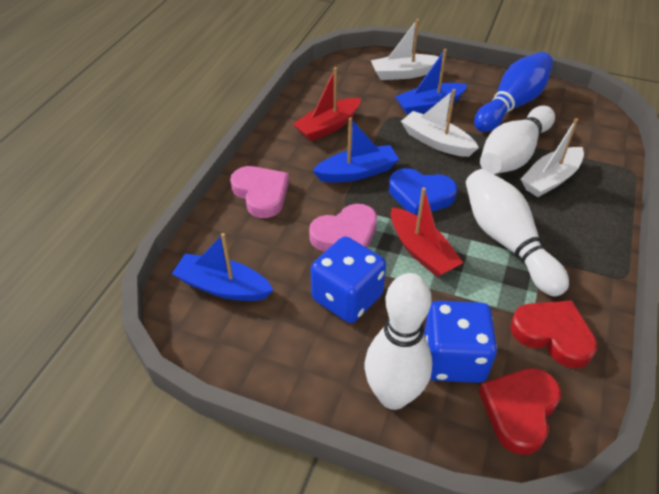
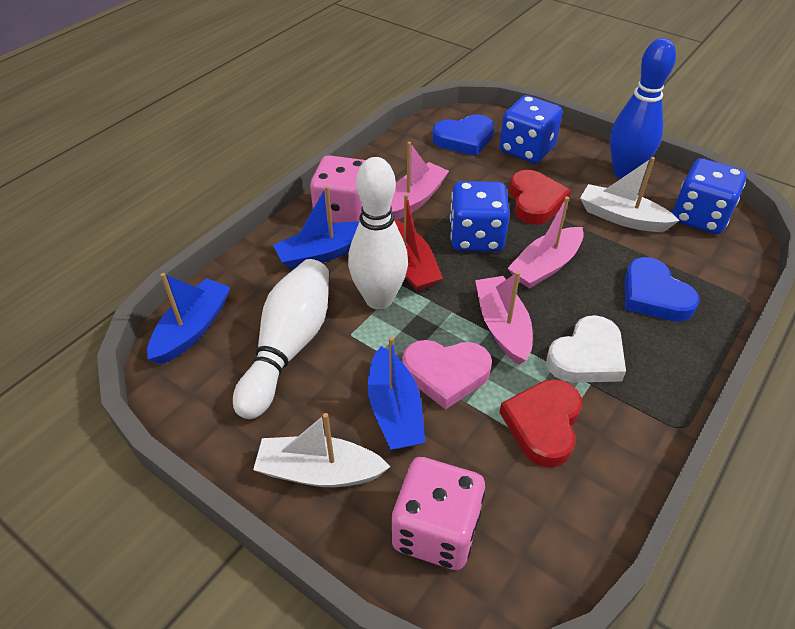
blue dice: [311,237,386,323] [424,301,497,383] = 2 -> [450,181,510,252] [499,95,563,163] [672,158,747,234] = 3
blue heart: [389,168,457,216] = 1 -> [432,114,494,156] [624,257,700,322] = 2
pink boat: none = 0 -> [391,142,449,220] [475,271,533,365] [507,196,584,289] = 3
pink dice: none = 0 -> [310,155,365,223] [392,457,485,570] = 2
pink heart: [230,166,289,218] [309,204,377,252] = 2 -> [402,340,492,409] = 1
red boat: [293,67,361,141] [391,187,464,277] = 2 -> [394,194,443,292] = 1
white boat: [371,19,439,80] [401,89,479,157] [521,118,584,197] = 3 -> [253,413,390,487] [580,157,680,232] = 2
white bowling pin: [365,273,432,410] [466,169,569,297] [480,105,555,174] = 3 -> [233,259,329,419] [348,157,408,309] = 2
white heart: none = 0 -> [546,315,626,383] = 1

